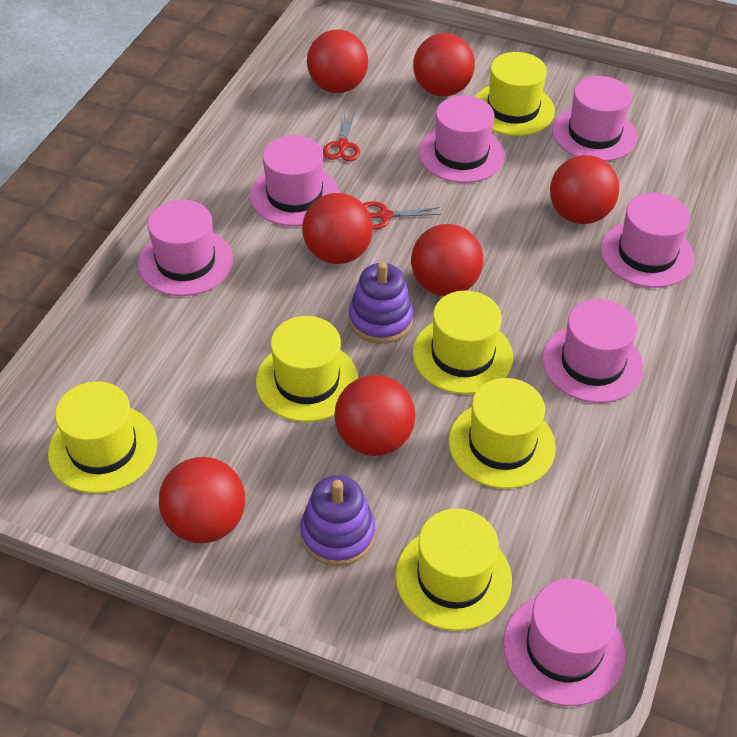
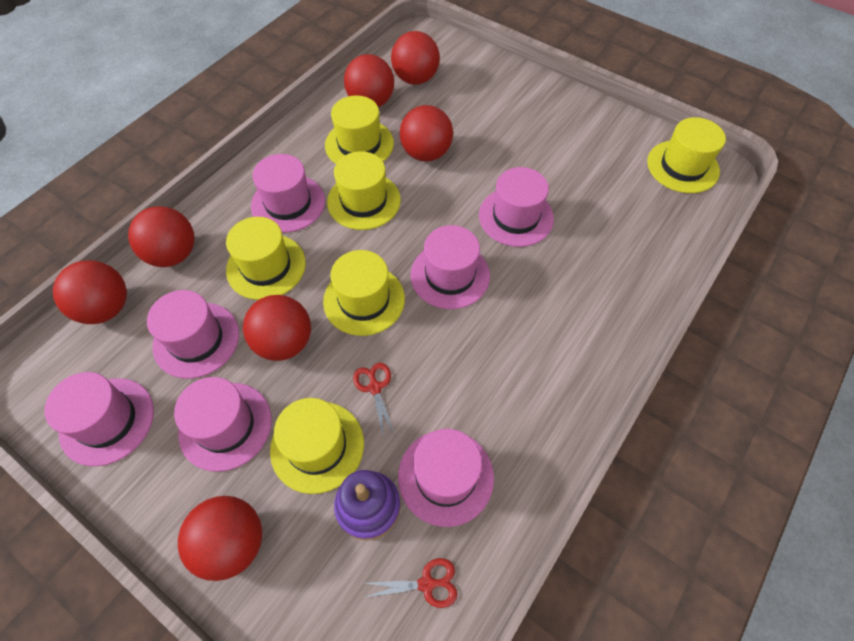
purple stacking toy: [300,475,375,566] [349,262,414,344] = 2 -> [334,470,401,541] = 1

